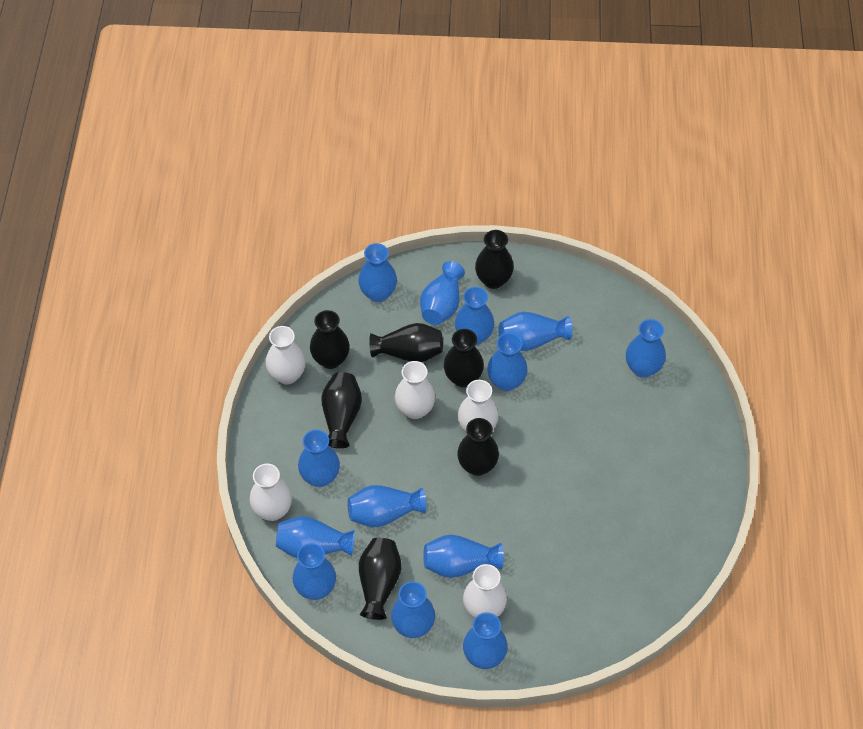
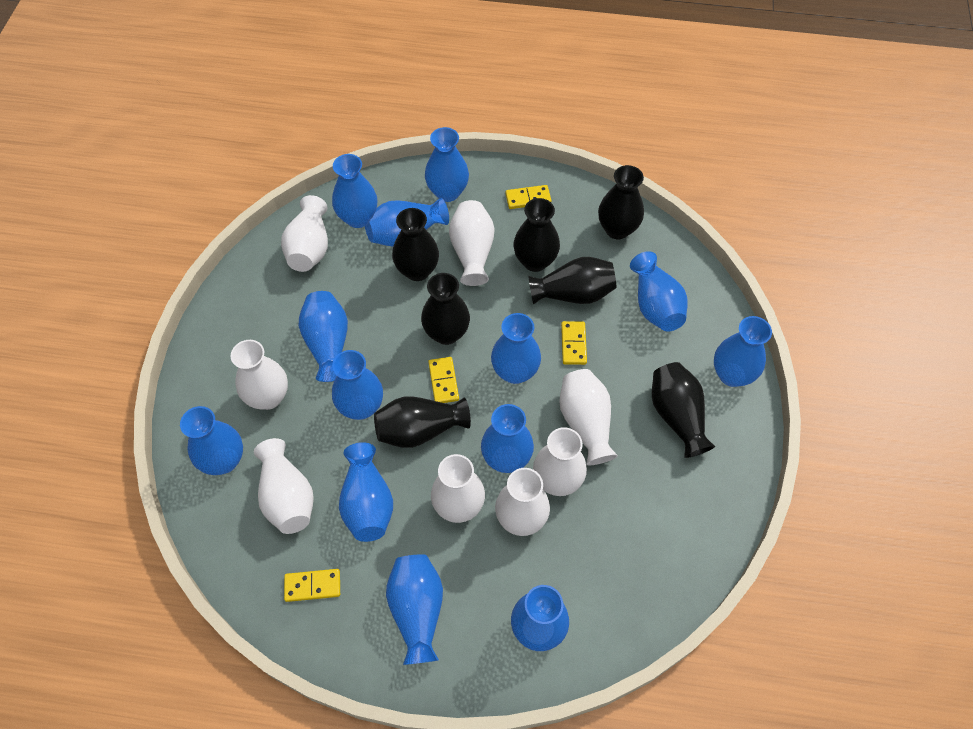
white vase: [249,464,292,521] [266,326,306,384] [395,361,435,419] [457,380,499,433] [463,564,507,618] = 5 -> [231,340,288,410] [254,438,314,534] [281,195,328,272] [431,454,485,523] [449,200,495,286] [495,468,550,536] [533,427,587,496] [559,369,618,465] = 8
yellow domino: none = 0 -> [284,569,340,602] [428,357,459,403] [505,185,551,209] [561,321,587,365] = 4

